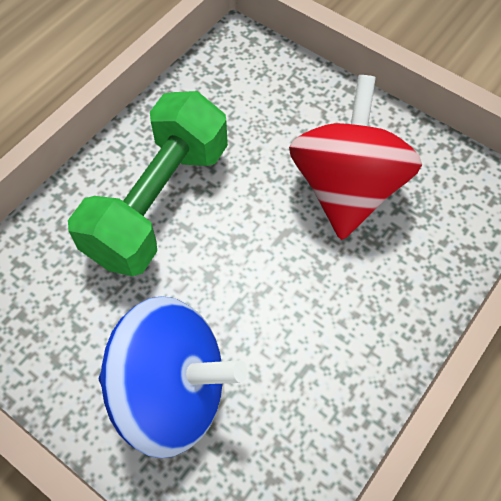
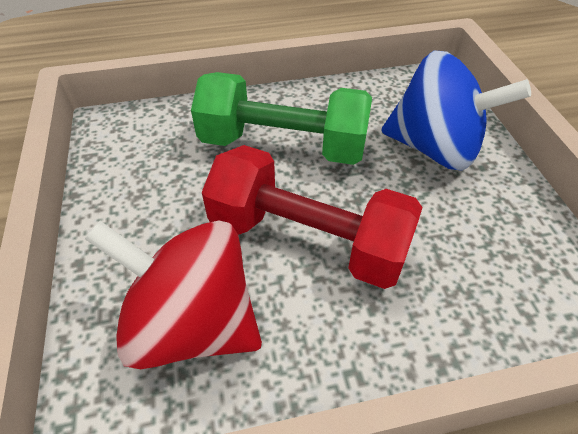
red dumbbell: none = 0 -> [202,145,422,289] = 1

